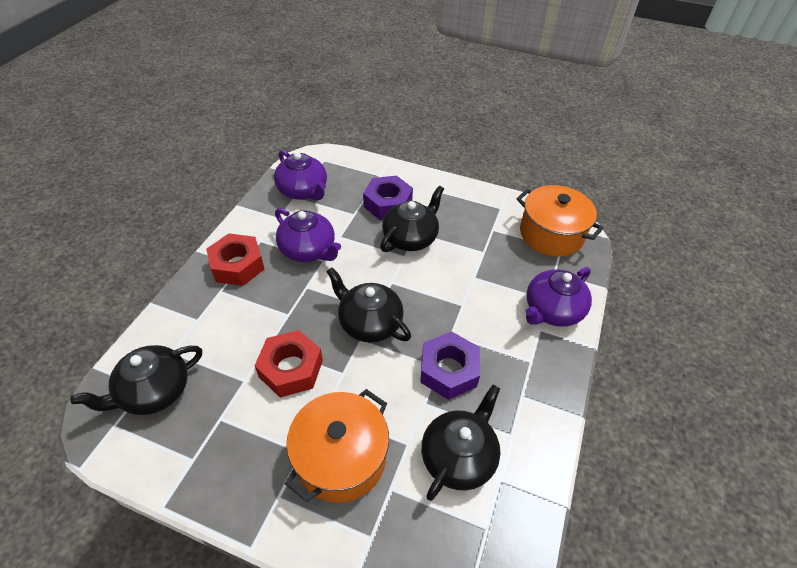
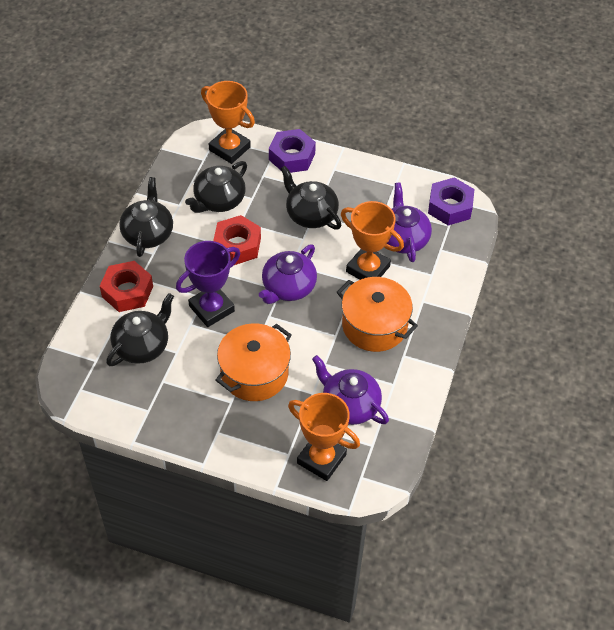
orange trophy: none = 0 -> [201,81,255,164] [288,393,360,481] [341,201,404,280] = 3
purple trophy: none = 0 -> [176,241,240,327] = 1

